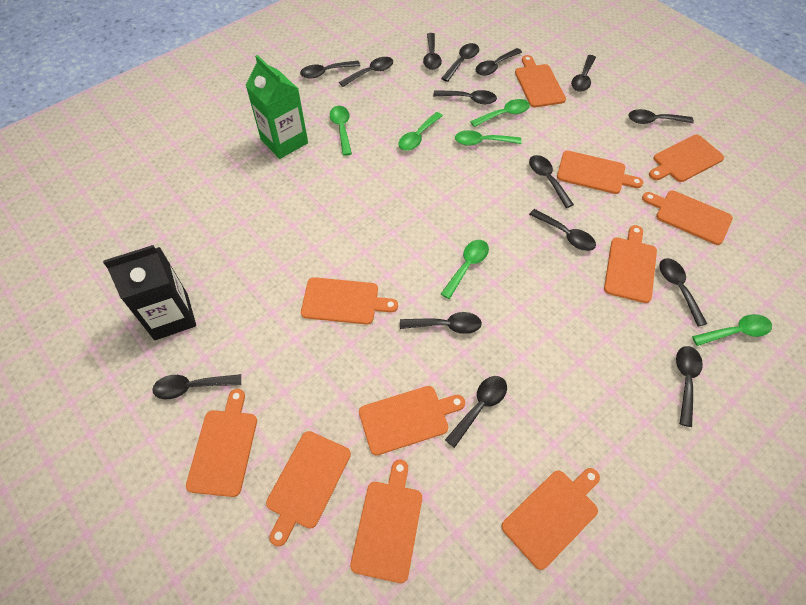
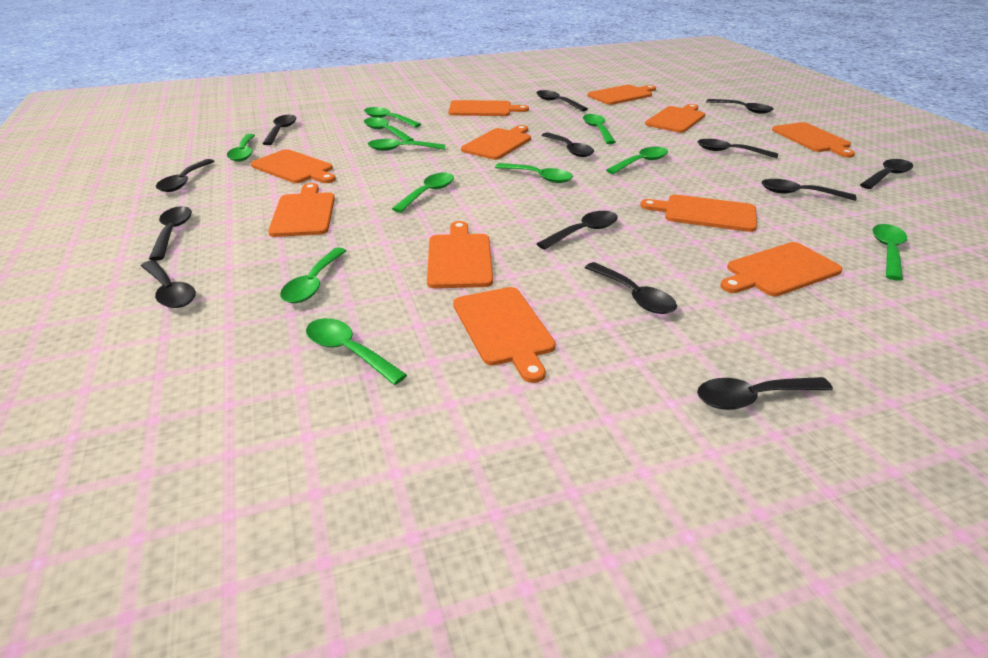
black carton: [103,245,196,340] = 1 -> none = 0
black spoon: [152,374,241,399] [300,61,360,78] [339,57,393,87] [400,312,482,334] [423,33,442,70] [433,90,497,104] [441,43,479,82] [445,376,507,448] [475,48,522,76] [529,155,574,208] [529,209,596,251] [571,55,596,92] [629,109,694,124] [659,258,707,327] [676,346,703,427] = 15 -> [141,260,196,308] [149,206,192,261] [156,159,215,192] [262,115,296,145] [536,90,588,111] [537,211,618,250] [542,133,594,157] [585,262,677,314] [697,139,778,158] [697,377,833,410] [706,99,774,114] [761,179,857,201] [860,159,913,189] = 13
green carton: [246,55,308,159] = 1 -> none = 0
green spoon: [330,106,352,156] [399,112,443,151] [441,240,489,299] [455,130,521,146] [470,99,530,127] [692,314,772,346] = 6 -> [227,134,255,162] [280,248,347,303] [306,318,407,385] [364,107,421,128] [364,117,414,141] [368,139,445,151] [392,173,454,213] [495,163,573,183] [583,114,616,144] [606,147,668,174] [873,224,907,281] = 11

